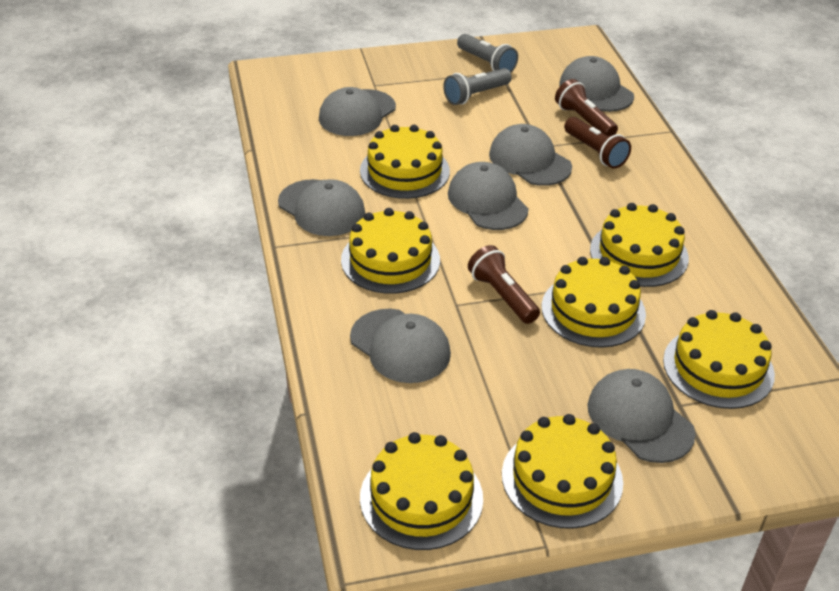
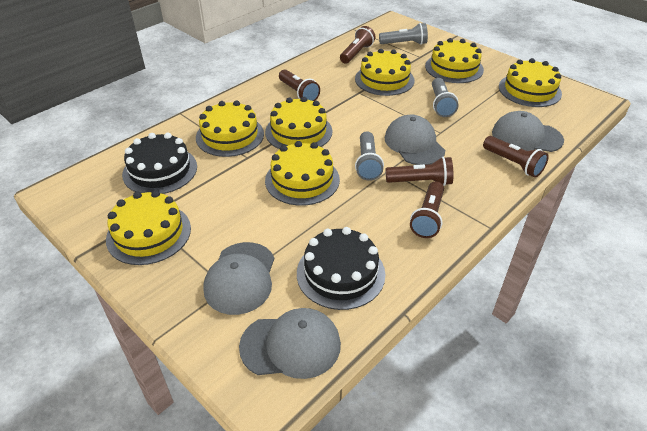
black cake: none = 0 -> [122,133,197,194] [297,227,385,310] = 2
brown flashlight: [468,245,540,324] [555,79,618,136] [564,117,631,169] = 3 -> [279,69,320,101] [340,26,376,64] [386,157,453,186] [410,181,444,238] [483,136,549,177] = 5
grey cap: [278,179,366,236] [319,87,396,136] [350,309,451,383] [448,162,529,230] [489,124,572,186] [560,56,634,112] [588,369,696,463] = 7 -> [203,242,274,315] [239,308,341,379] [384,115,445,165] [492,111,564,152] = 4
grey flashlight: [443,68,512,105] [457,34,518,73] = 2 -> [355,131,384,181] [379,23,428,45] [432,78,459,117] = 3

